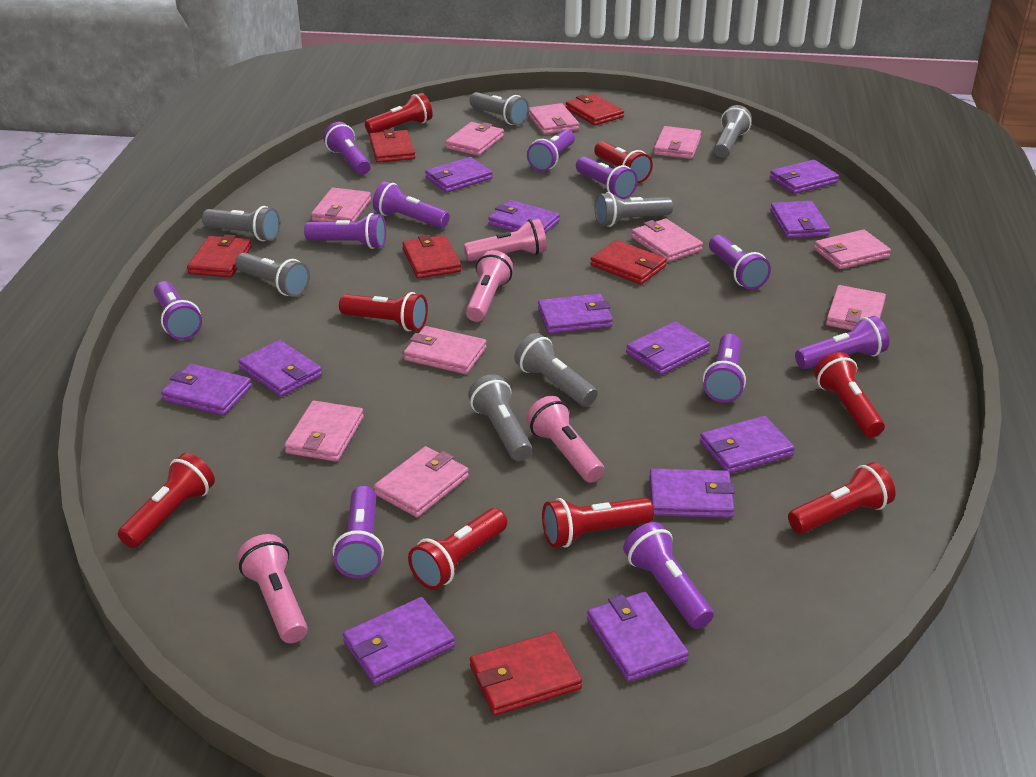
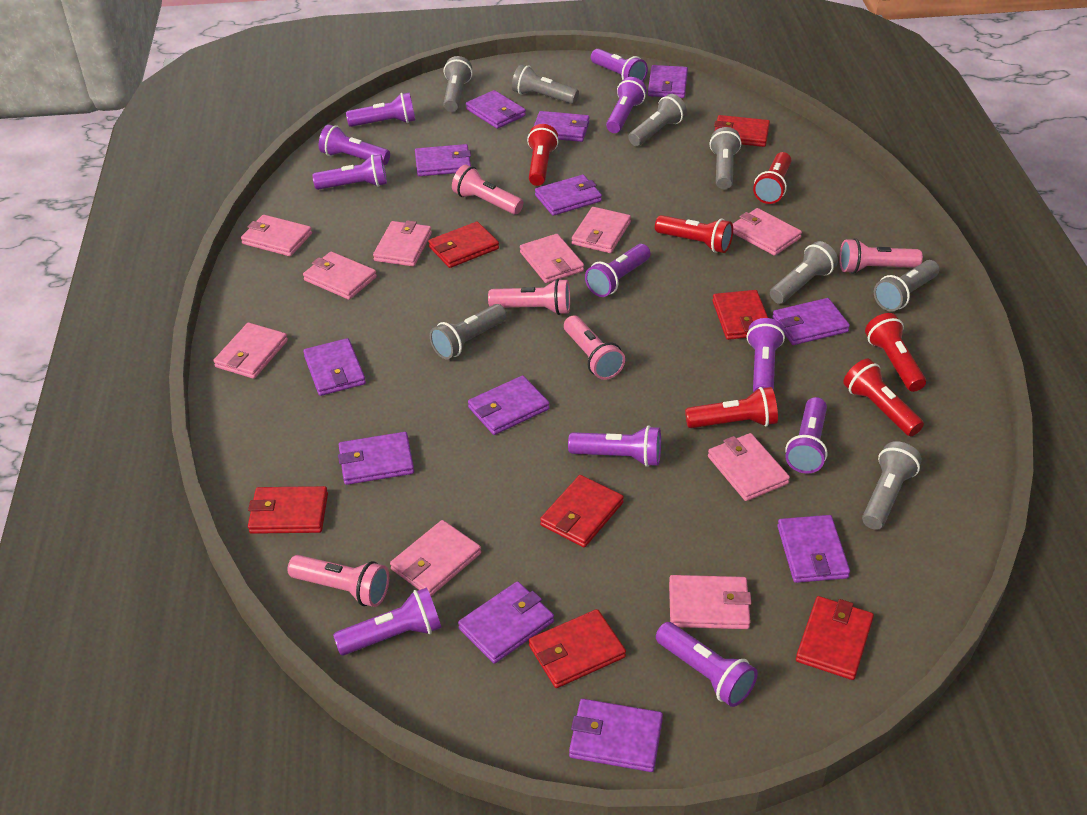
grey flashlight: [202,206,281,241] [235,253,310,297] [468,374,532,461] [469,92,529,125] [514,333,597,407] [594,192,673,227] [714,105,752,158] = 7 -> [430,304,507,360] [443,56,473,112] [512,64,579,104] [628,94,687,146] [710,127,741,189] [770,241,838,304] [862,441,922,530] [874,260,939,312] = 8
pink flashlight: [237,534,308,643] [464,219,547,261] [465,250,513,322] [526,396,604,483] = 4 -> [288,555,389,607] [452,165,523,214] [488,279,570,315] [564,316,625,380] [839,238,923,274] = 5
red flashlight: [118,453,215,548] [339,292,428,331] [365,93,433,134] [408,508,507,590] [542,497,654,548] [594,141,653,183] [788,462,896,534] [814,352,885,437] = 8 -> [527,124,559,186] [655,215,733,253] [685,387,778,428] [753,152,791,204] [843,359,924,436] [865,313,926,392] = 6
red wallet: [187,234,252,277] [369,129,415,163] [402,235,461,279] [470,632,582,716] [566,94,624,126] [590,240,667,284] = 6 -> [248,486,328,534] [428,222,499,268] [529,609,626,688] [540,475,624,547] [712,290,768,340] [714,115,770,147] [796,596,874,680] = 7

